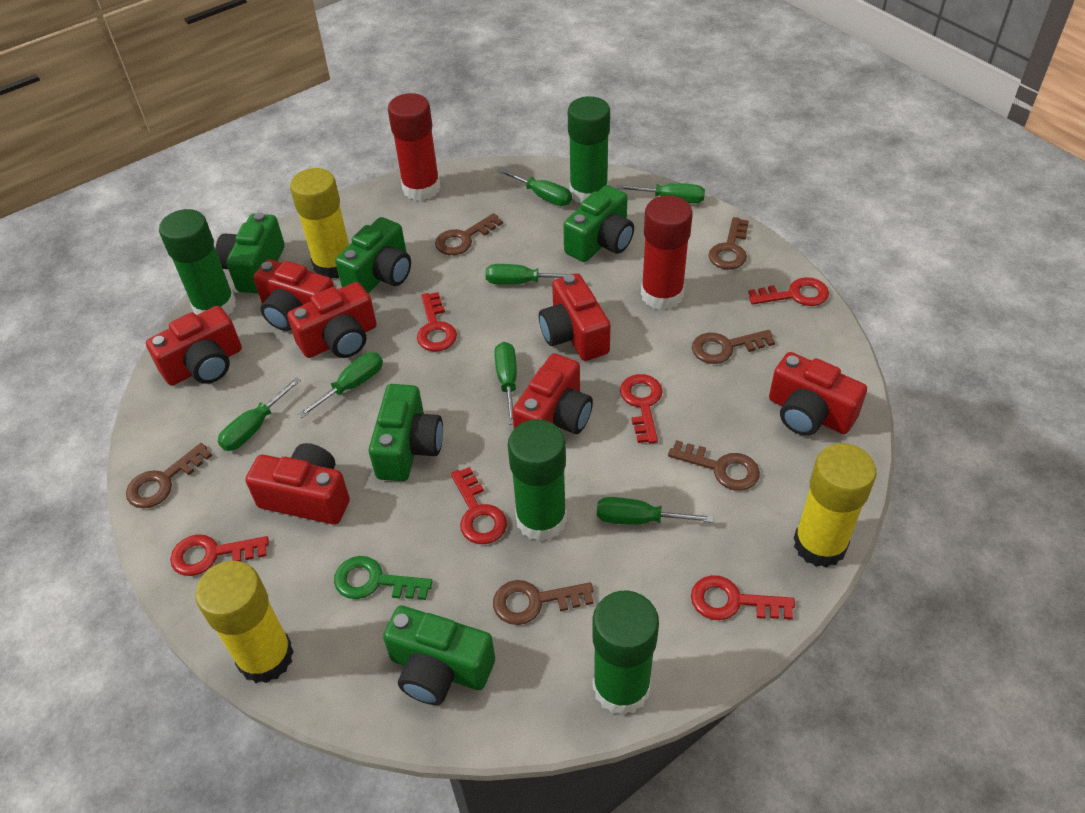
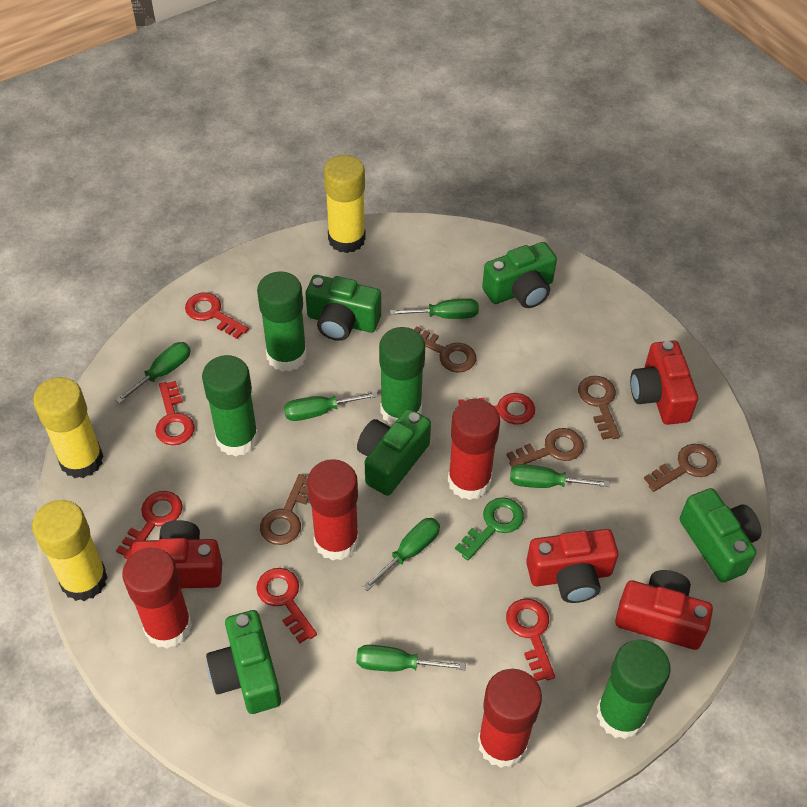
brown key: [126,443,212,508] [435,213,503,255] [493,580,594,625] [668,440,760,491] [692,330,775,364] [708,217,749,269] = 6 -> [260,474,309,545] [414,326,476,373] [507,428,584,467] [578,376,620,440] [644,444,718,492] = 5
green screwdriver: [218,377,301,451] [297,352,383,418] [485,264,572,285] [494,342,517,425] [498,168,572,206] [597,497,714,525] [617,183,705,203] = 7 -> [115,342,191,404] [284,392,378,421] [356,645,466,671] [363,518,440,591] [390,298,479,319] [510,464,609,488] = 6
red camera: [146,306,242,386] [245,443,350,525] [253,259,334,331] [287,282,377,358] [512,353,593,434] [539,273,611,361] [769,352,867,436] = 7 -> [131,520,222,588] [526,529,618,603] [615,570,713,650] [630,340,698,425] = 4
red glue stick: [388,93,441,201] [641,195,693,310] = 2 -> [122,547,192,649] [307,459,359,561] [448,399,500,500] [478,669,542,768] = 4

